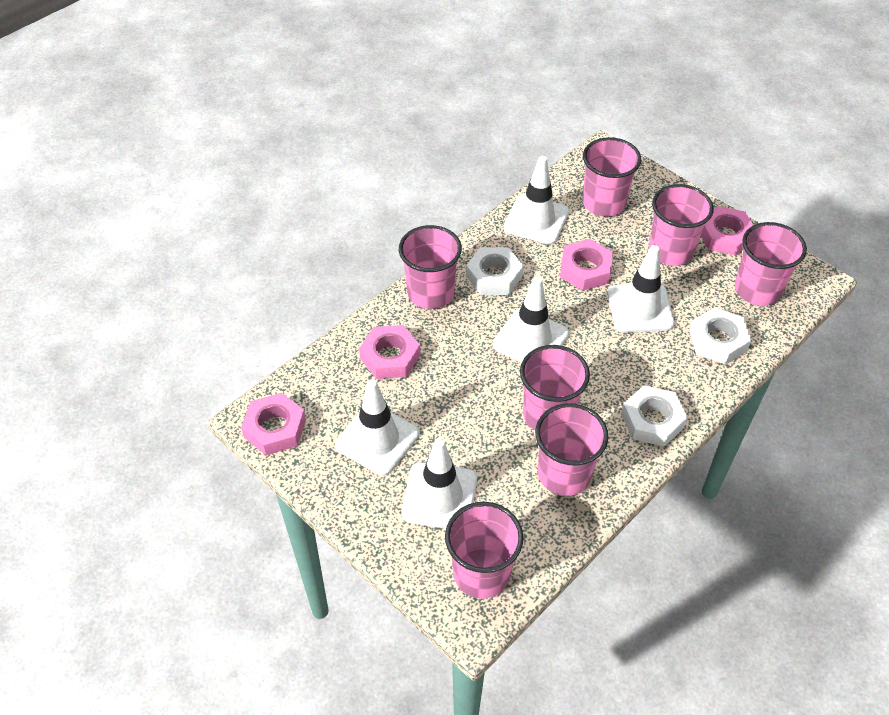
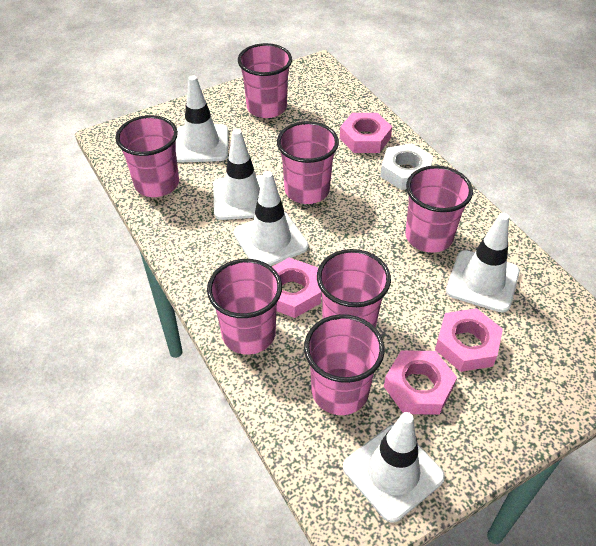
white nut: [466,247,524,295] [621,385,688,447] [689,307,751,364] = 3 -> [380,143,433,190] = 1

